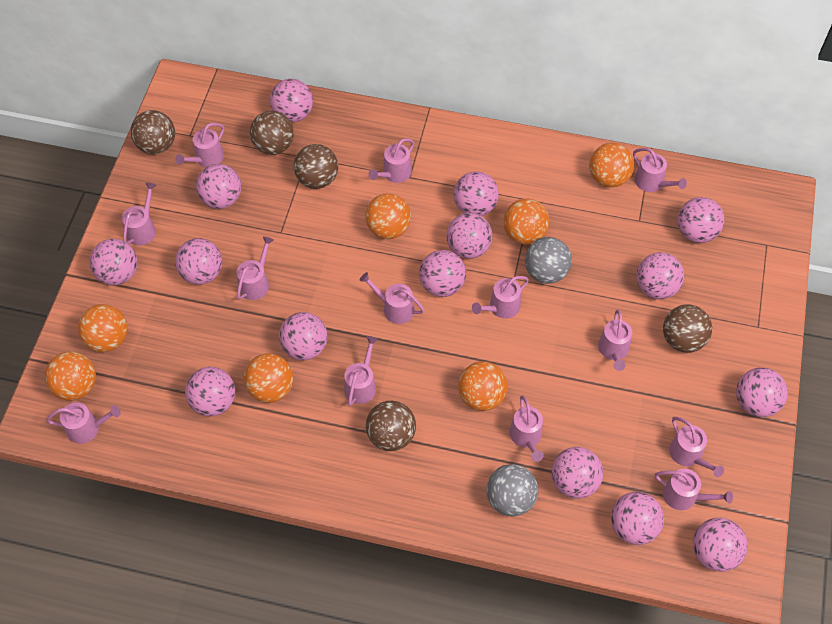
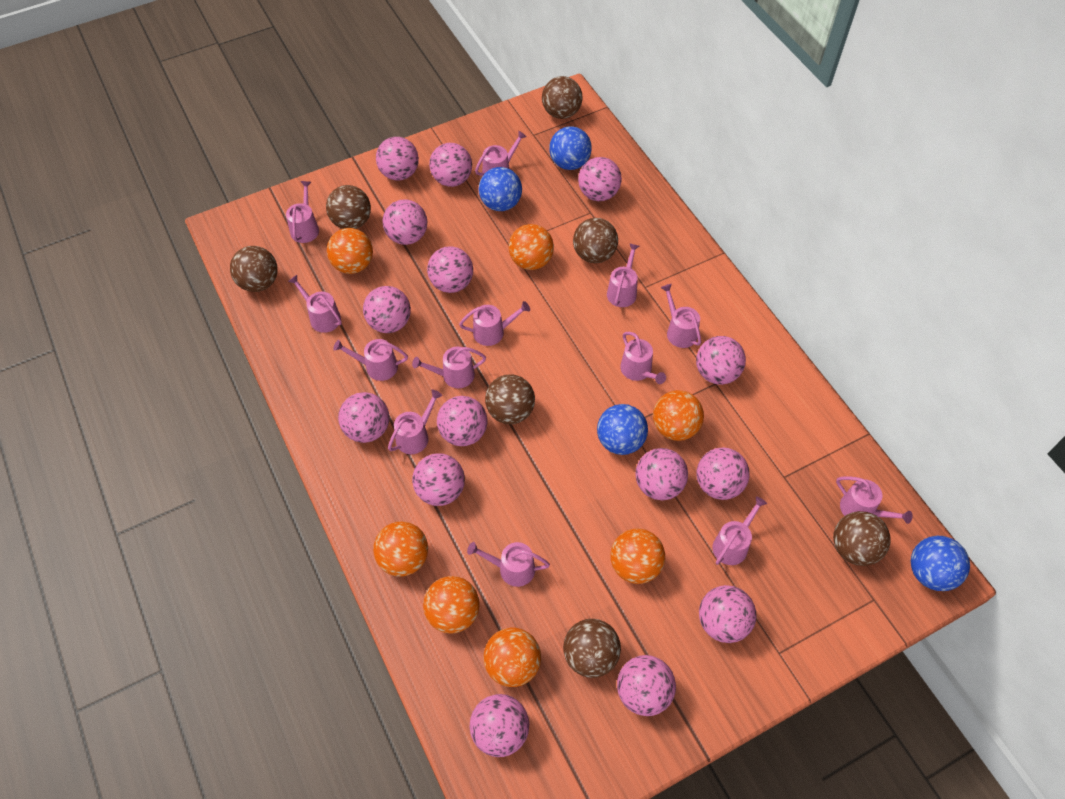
blue ball: none = 0 -> [479,167,522,211] [549,126,592,170] [597,404,648,455] [911,536,970,591] = 4
brown ball: [131,110,175,154] [250,111,294,155] [294,144,338,189] [366,401,416,451] [663,304,712,353] = 5 -> [230,246,277,292] [326,185,371,229] [485,374,535,424] [542,76,583,119] [563,619,621,678] [573,218,618,263] [833,511,891,566] = 7
grey ball: [486,464,538,516] [525,237,572,284] = 2 -> none = 0

